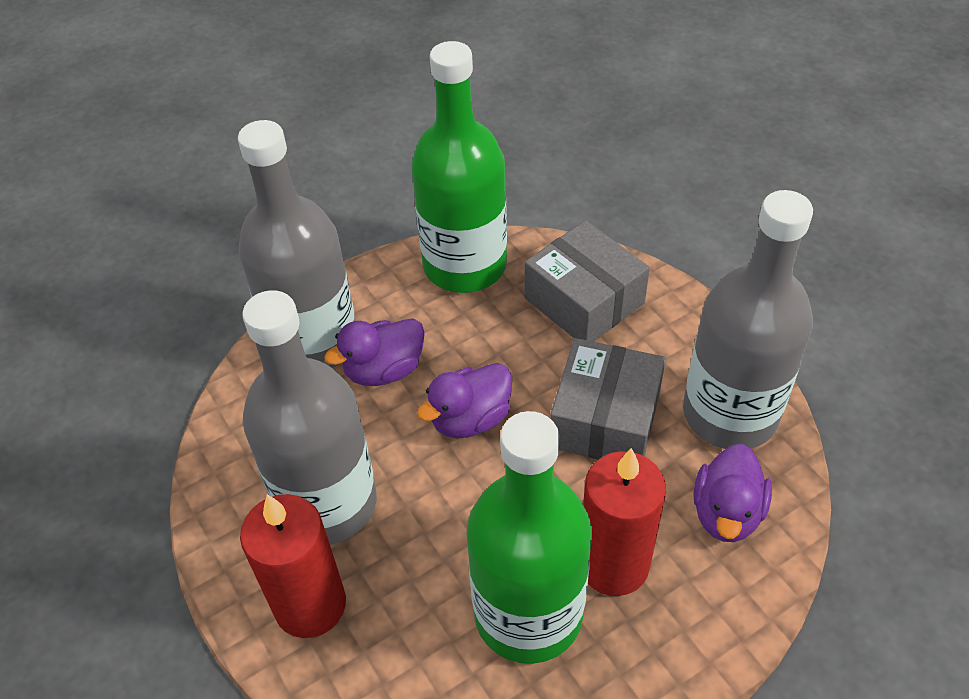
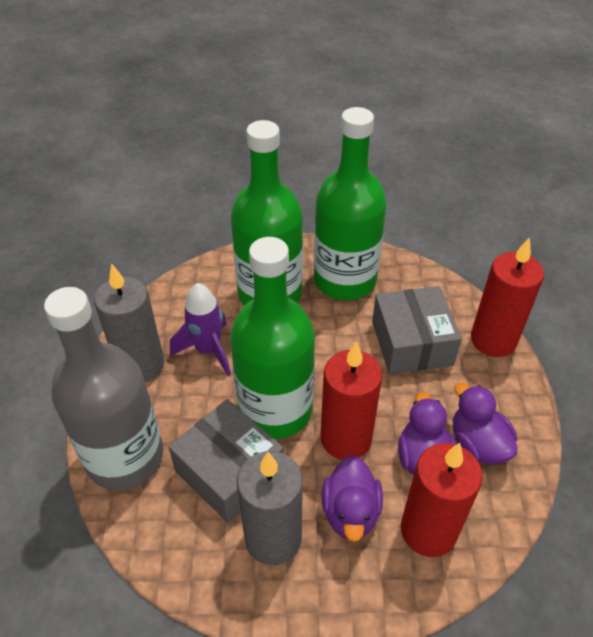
green bottle: [412,41,507,293] [467,411,592,664] = 2 -> [230,237,315,439] [231,120,303,306] [314,107,387,300] = 3
grey bottle: [238,120,355,368] [242,290,377,544] [683,190,813,449] = 3 -> [44,287,163,490] = 1
grey candle: none = 0 -> [94,263,164,382] [237,451,303,565] = 2
purple rocket: none = 0 -> [170,283,231,376] = 1
red candle: [240,494,346,638] [583,448,666,596] = 2 -> [321,341,382,460] [401,443,483,557] [471,237,544,357] = 3

